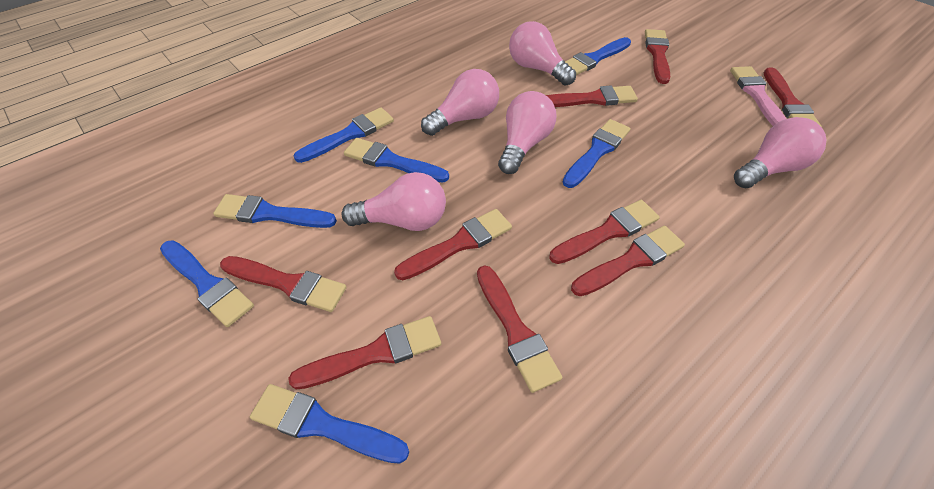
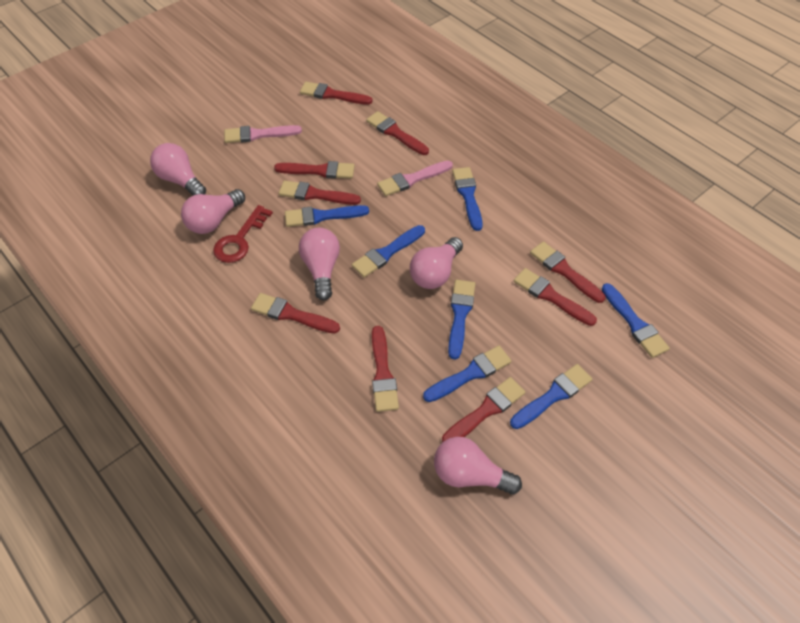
pink brush: [730,66,786,126] = 1 -> [224,125,302,143] [377,161,453,196] = 2
red key: none = 0 -> [213,205,273,263] = 1

